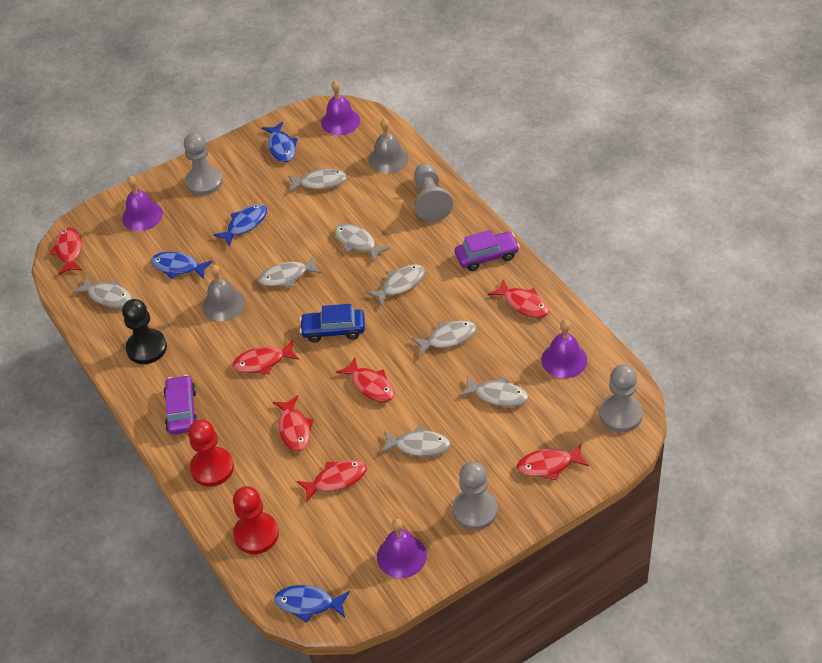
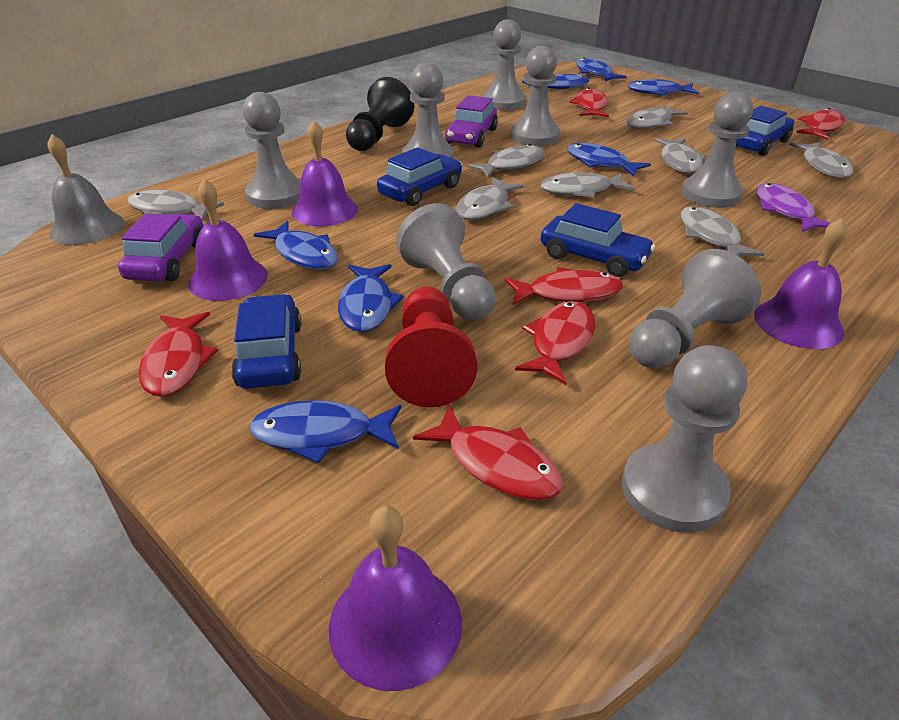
blue car: [300,304,365,343] = 1 -> [231,294,301,389] [377,147,462,206] [541,203,655,277] [736,106,794,156] = 4
blue fish: [151,252,213,279] [213,204,267,247] [262,122,298,162] [274,585,350,623] = 4 -> [249,400,401,463] [254,221,338,270] [338,264,404,332] [522,73,589,89] [567,143,651,177] [576,58,627,81] [628,79,699,96] = 7
grey bell: [202,265,246,321] [369,118,409,174] = 2 -> [48,134,124,245] = 1
grey pawn: [184,132,223,196] [414,163,453,222] [453,462,498,530] [599,364,643,432] = 4 -> [242,92,301,209] [396,203,496,321] [402,62,454,159] [482,19,526,111] [511,46,560,146] [622,345,747,532] [629,249,761,368] [681,92,753,208] = 8
purple fish: none = 0 -> [756,183,830,232] = 1
red fish: [50,227,83,275] [233,340,299,374] [273,395,314,451] [297,460,367,502] [336,357,394,402] [488,279,549,318] [517,444,589,480] = 7 -> [139,312,218,397] [413,406,563,501] [505,267,623,305] [515,301,595,385] [569,88,609,117] [796,108,845,140] = 6
red pawn: [188,420,234,487] [233,486,279,554] = 2 -> [385,286,477,407] = 1

